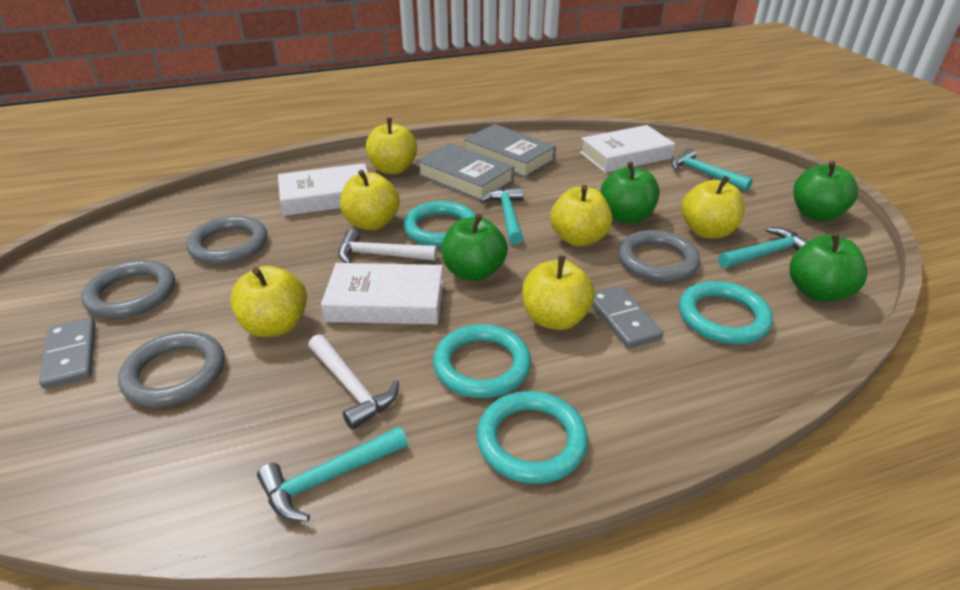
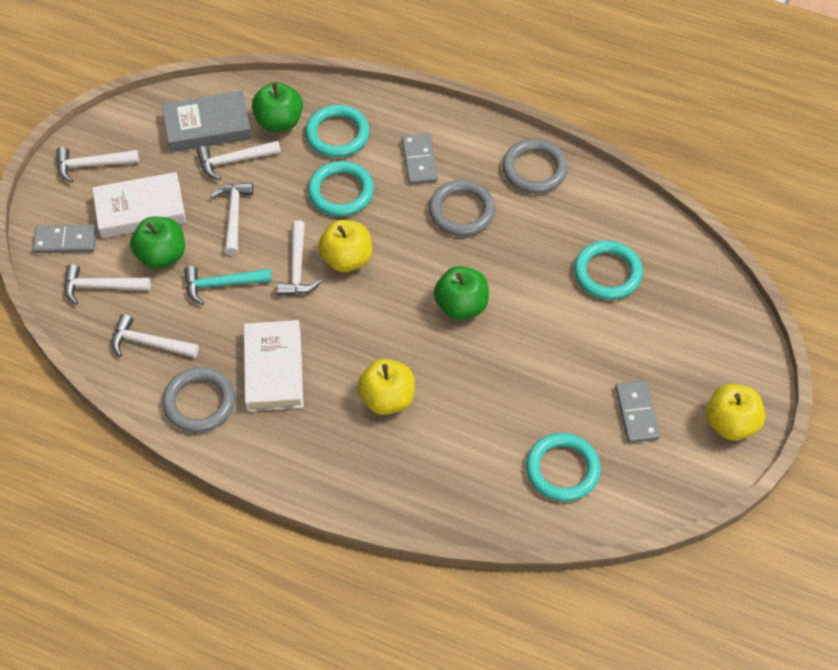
green apple: [442,214,508,281] [600,162,660,223] [790,232,867,302] [793,161,858,221] = 4 -> [130,217,185,269] [252,82,303,132] [434,266,489,320] = 3
grey book: [417,143,514,201] [464,124,556,178] = 2 -> [162,91,252,152] = 1
grey domino: [39,318,96,389] [592,286,663,349] = 2 -> [33,225,97,253] [402,133,438,185] [615,380,660,443] = 3
grey ring: [81,260,175,319] [118,331,225,407] [186,216,267,265] [618,230,700,282] = 4 -> [162,367,235,433] [429,180,496,236] [502,139,568,194] = 3
turquoise hammer: [257,426,408,522] [480,187,524,245] [671,148,753,191] [718,227,809,268] = 4 -> [184,266,272,305] = 1
white book: [278,163,368,216] [321,263,443,324] [580,125,675,173] = 3 -> [92,172,186,238] [244,320,304,411] = 2
white hammer: [308,334,399,430] [338,229,437,263] = 2 -> [56,147,139,183] [64,264,151,305] [111,314,199,358] [197,140,281,180] [210,182,253,255] [277,220,322,296] = 6
yellow apple: [230,266,307,337] [340,170,400,230] [366,118,417,174] [522,256,595,330] [550,185,612,247] [682,176,745,239] = 6 -> [318,220,372,272] [357,359,415,415] [706,384,765,441] = 3

